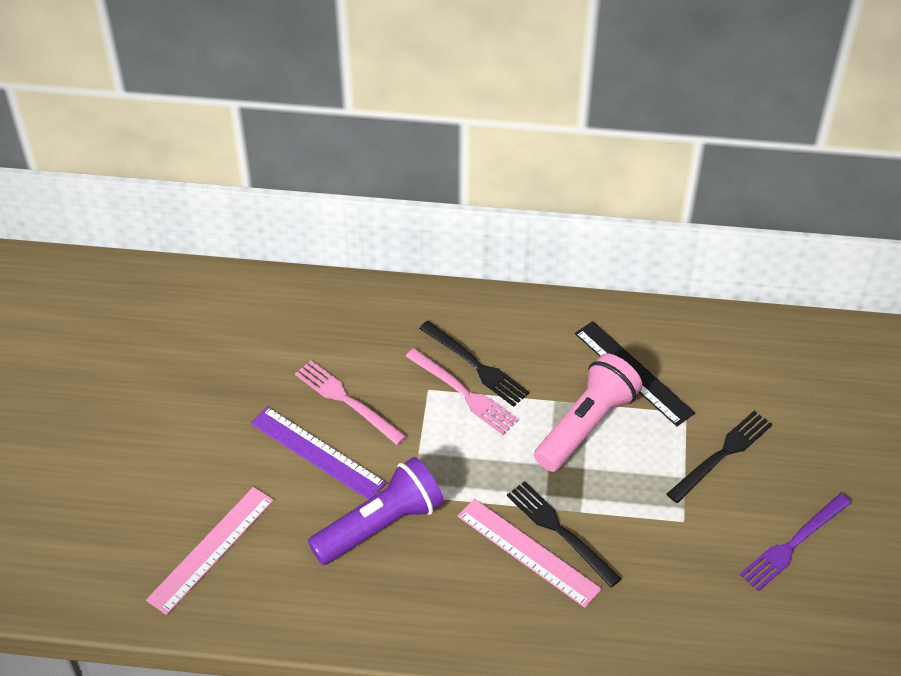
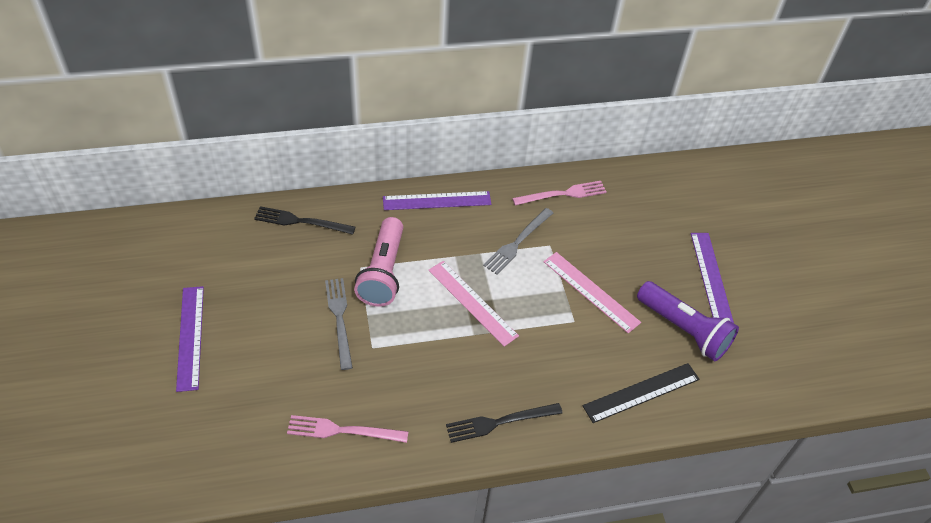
black fork: [419,321,529,407] [507,481,622,587] [667,411,772,503] = 3 -> [254,206,355,235] [446,403,563,443] = 2
grey fork: none = 0 -> [325,278,353,370] [483,208,553,275] = 2
purple fork: [739,493,852,591] = 1 -> none = 0
purple ruler: [250,407,386,500] = 1 -> [176,286,204,392] [383,191,492,210] [691,233,734,323] = 3

